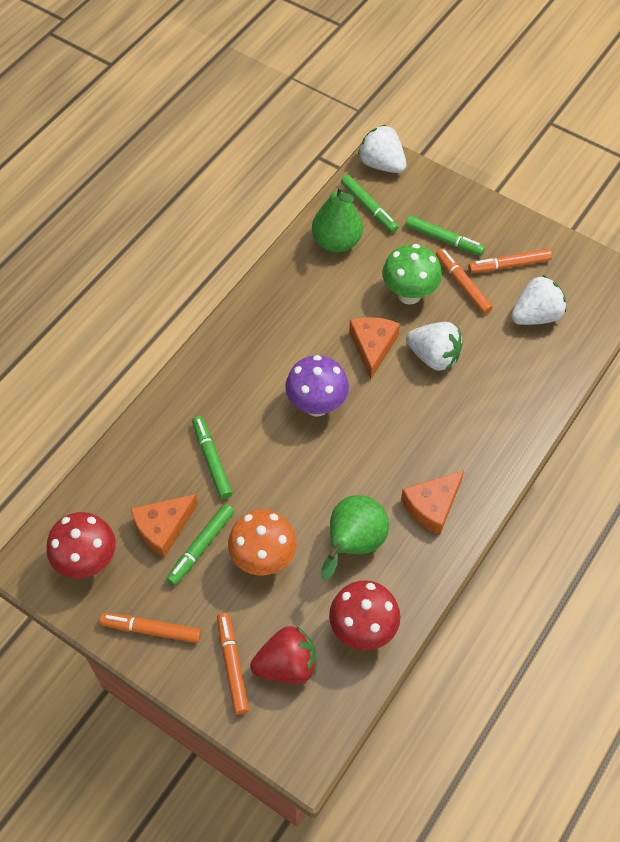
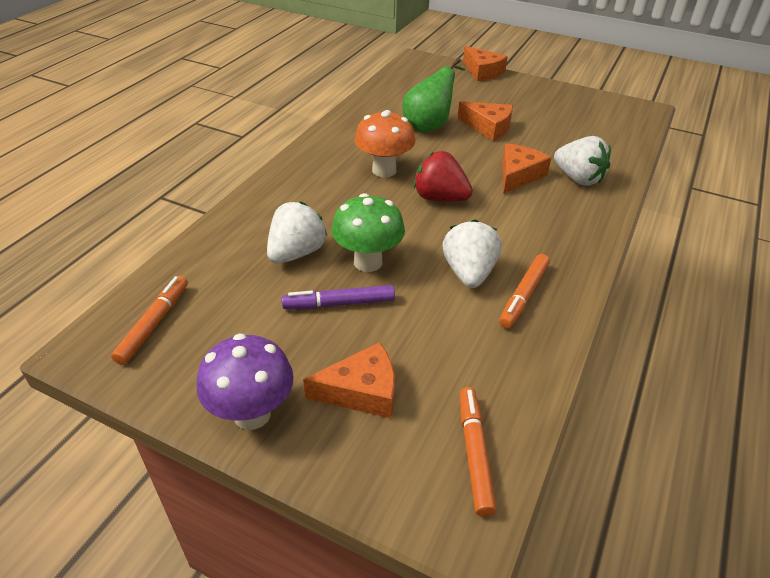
green marker: [166,504,234,585] [192,416,232,499] [341,175,399,233] [406,216,485,256] = 4 -> none = 0
green pear: [312,185,363,253] [321,495,389,581] = 2 -> [403,58,465,133] = 1
orange cheese: [130,494,198,558] [349,317,400,380] [401,470,464,535] = 3 -> [303,342,395,418] [457,101,513,141] [463,46,508,81] [502,143,551,194] = 4
orange marker: [100,613,201,643] [217,613,249,715] [436,248,493,314] [468,249,552,273] = 4 -> [111,276,188,365] [460,387,497,517] [499,254,550,328] = 3
purple marker: none = 0 -> [282,285,395,309] = 1
red mushroom: [47,512,116,579] [329,580,400,650] = 2 -> none = 0

